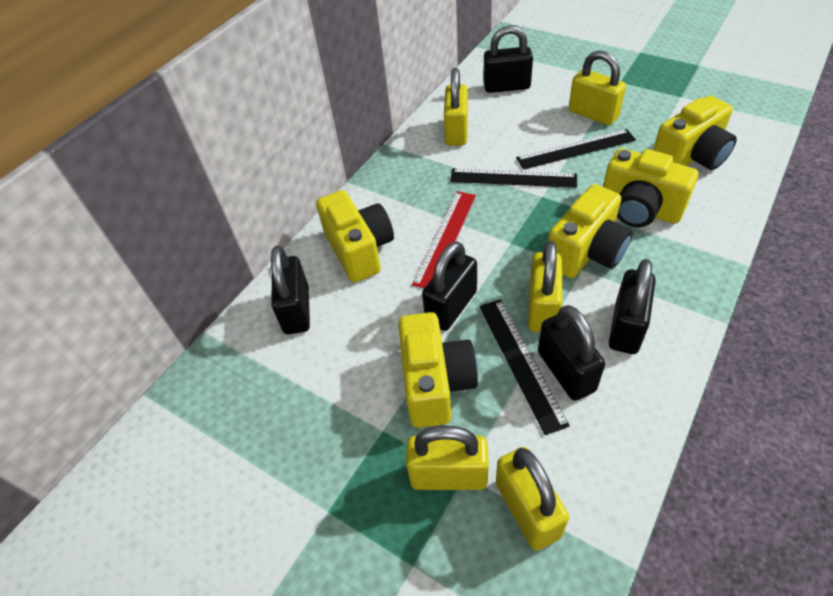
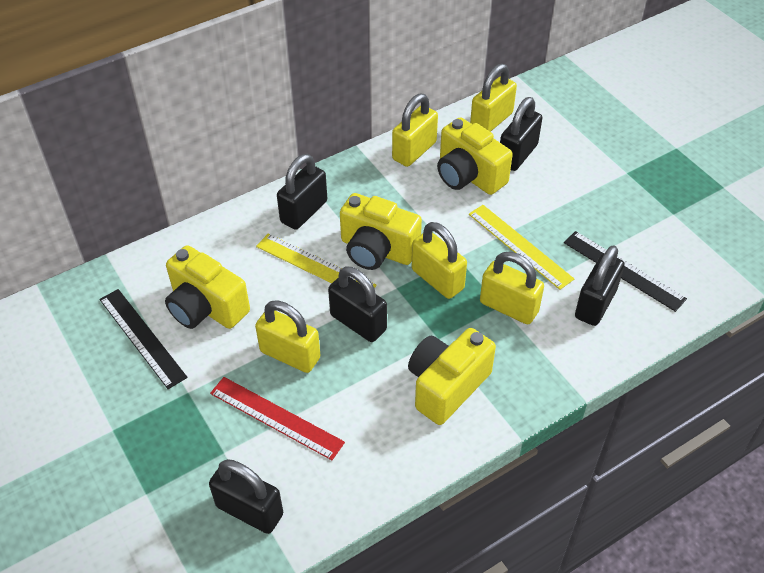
black ruler: [450,168,577,188] [479,299,570,435] [516,129,636,170] = 3 -> [99,289,188,389] [564,231,687,312] = 2
yellow camera: [316,190,394,283] [398,312,478,428] [548,184,633,278] [603,148,699,227] [653,96,737,170] = 5 -> [165,245,250,329] [340,193,422,270] [408,328,496,425] [437,117,513,195] = 4
yellow ruler: none = 0 -> [256,234,377,288] [469,205,574,290] = 2

